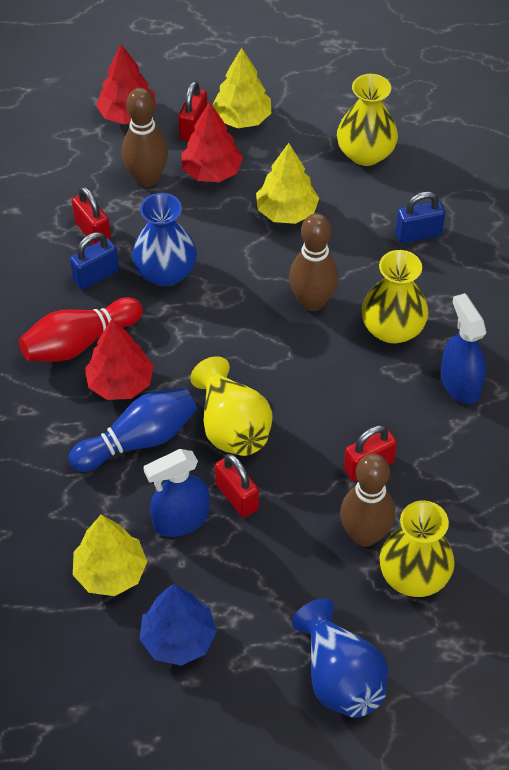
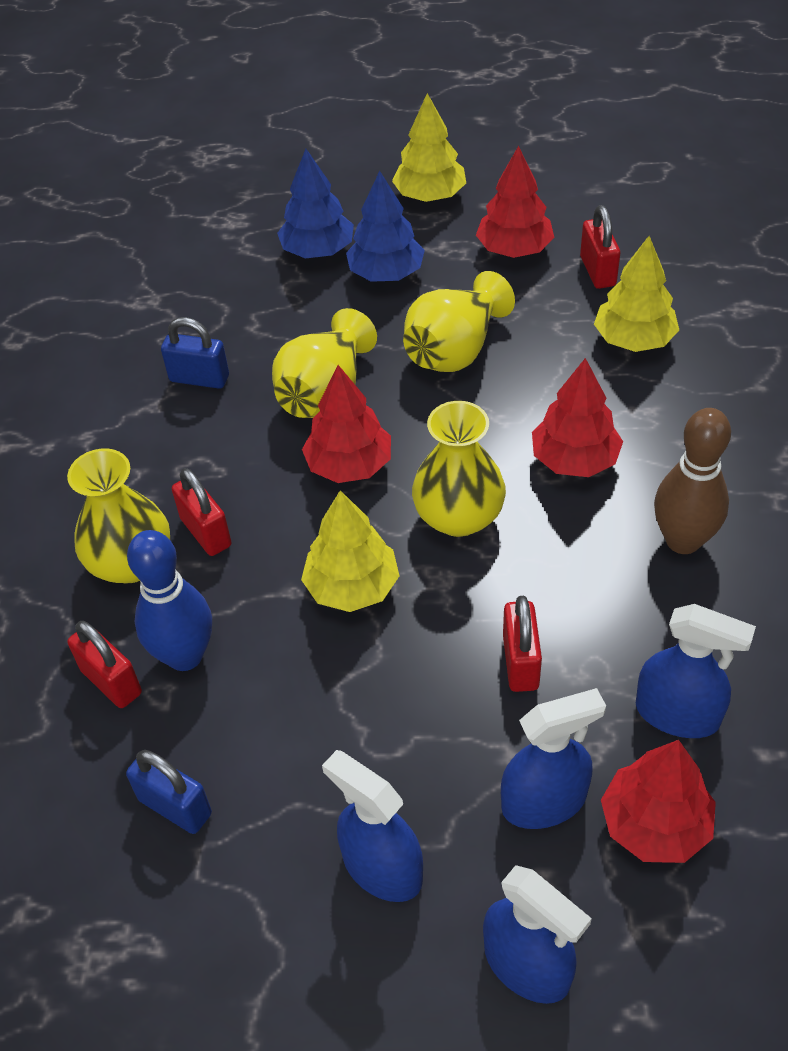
blue spray bottle: [143,449,210,537] [441,293,486,404] = 2 -> [322,750,423,902] [483,865,592,1004] [501,688,606,829] [636,604,756,738] = 4
blue tree: [140,584,217,666] = 1 -> [277,149,354,258] [346,171,425,282] = 2
blue vase: [132,193,197,286] [292,598,388,718] = 2 -> none = 0
brown bowling pin: [122,88,168,187] [289,213,338,311] [340,454,395,547] = 3 -> [654,408,731,554] = 1
red bowling pin: [19,297,143,362] = 1 -> none = 0
red tree: [85,319,154,400] [96,44,156,124] [181,102,243,182] = 3 -> [302,365,391,483] [476,146,554,258] [532,358,623,477] [601,740,716,863] = 4

